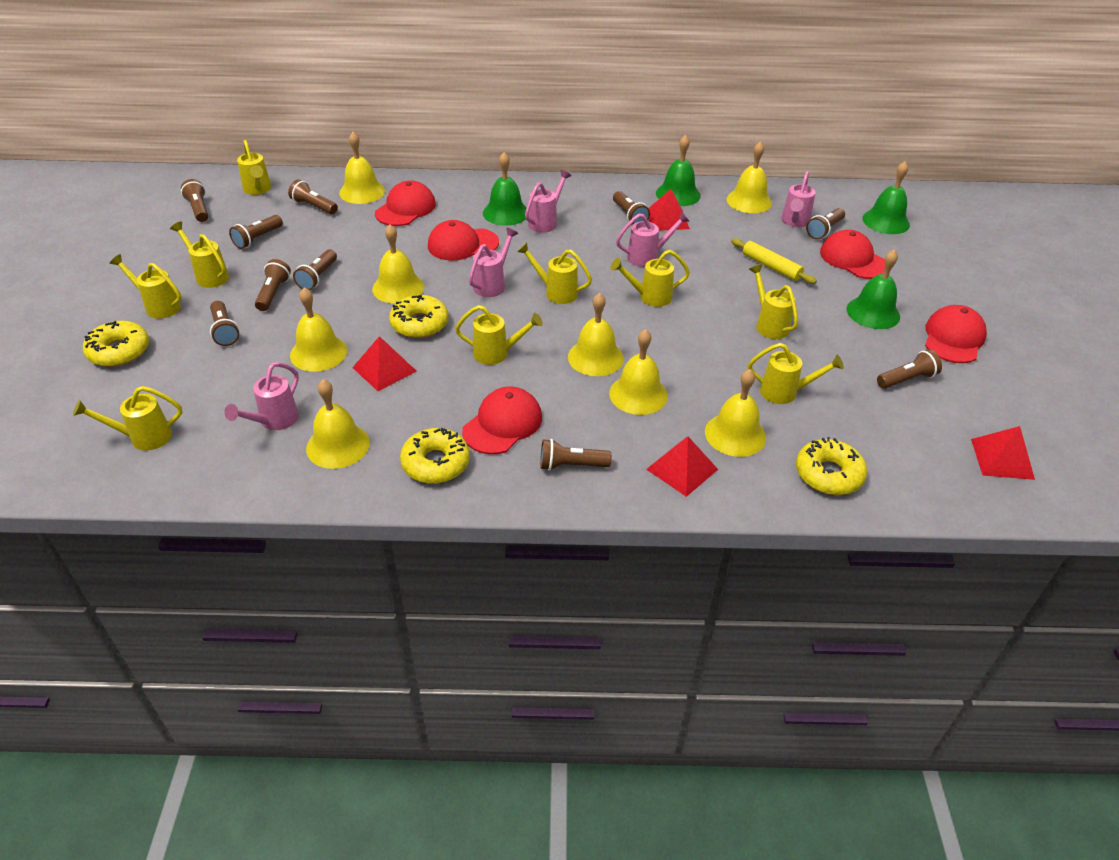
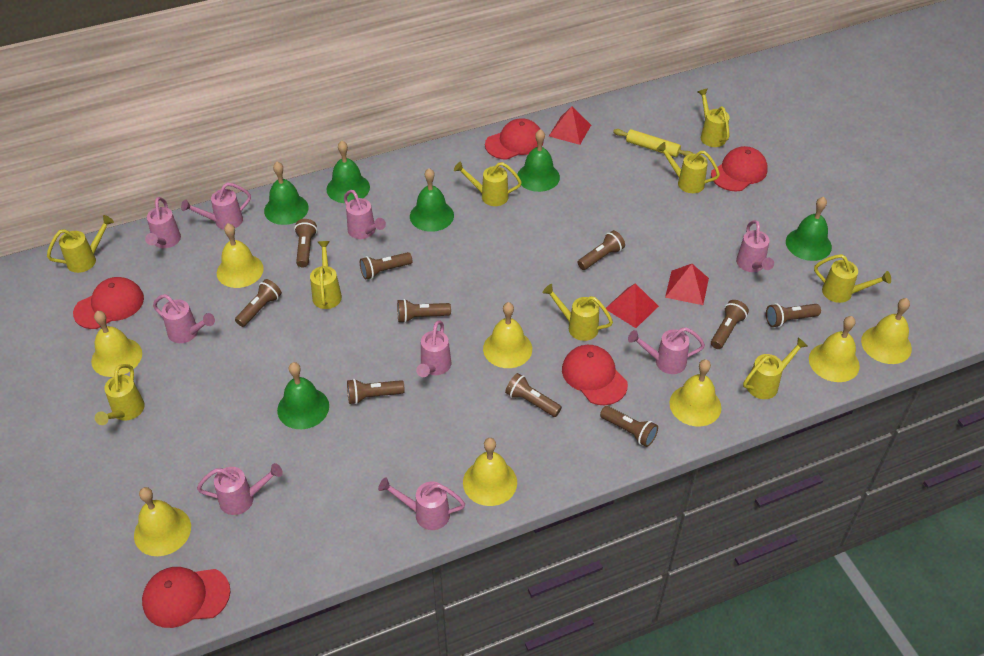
green bell: [483,152,527,226] [656,135,701,206] [847,250,900,329] [862,161,910,234] = 4 -> [264,162,309,225] [277,362,329,429] [326,141,370,203] [410,168,454,232] [517,129,560,192] [786,197,832,261] = 6
pink watering can: [224,362,299,430] [469,228,518,297] [525,170,572,233] [616,211,690,267] [781,172,815,227] = 5 -> [145,197,181,248] [153,294,215,343] [181,183,251,230] [197,463,283,515] [344,190,386,239] [378,477,465,530] [416,320,451,377] [628,327,705,374] [736,220,774,272] = 9
red pyramid: [352,336,416,391] [646,436,718,497] [648,189,690,231] [971,426,1035,480] = 4 -> [549,106,591,145] [606,283,659,328] [665,264,709,305] = 3
yellow donut: [83,321,149,367] [389,295,448,338] [400,428,470,484] [796,437,867,495] = 4 -> none = 0

